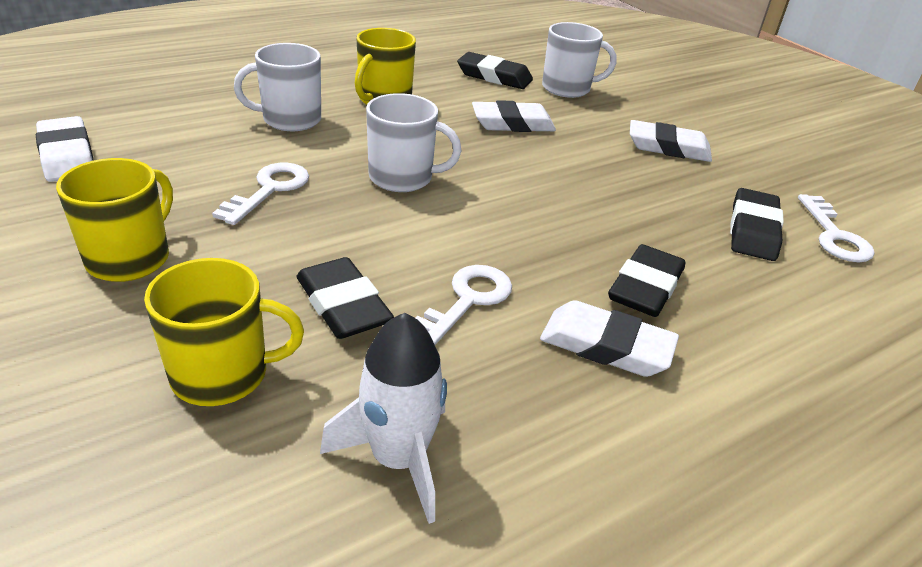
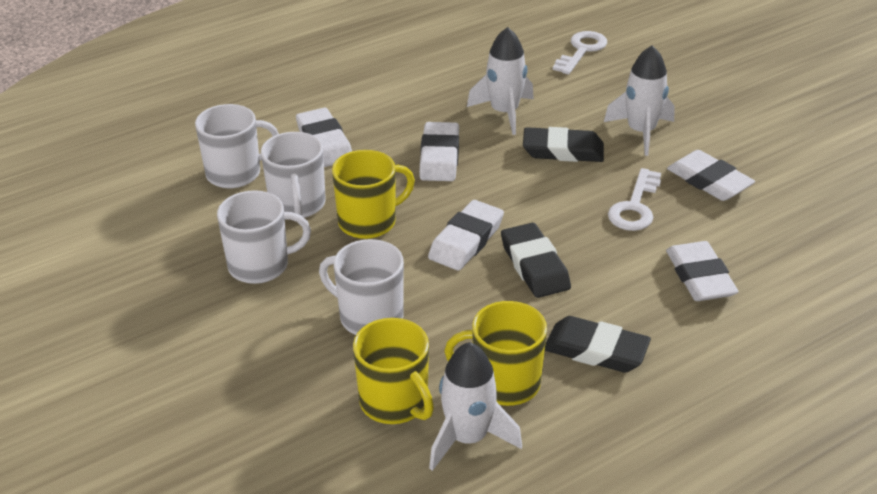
black eraser: [297,257,394,339] [457,52,533,89] [608,244,686,317] [730,188,784,261] = 4 -> [501,223,571,298] [523,127,604,162] [545,316,651,372] = 3
white eraser: [36,116,93,182] [472,100,556,132] [540,300,679,377] [630,120,712,162] = 4 -> [296,108,352,167] [419,122,459,181] [428,200,504,271] [666,241,738,301] [667,150,755,201] = 5
white key: [212,163,309,225] [416,265,512,345] [798,194,875,262] = 3 -> [553,31,607,75] [608,168,661,231] = 2
white mug: [234,43,321,131] [366,93,461,192] [542,22,617,98] = 3 -> [195,104,279,188] [217,190,311,284] [261,132,326,218] [319,239,404,335] = 4
white rocket: [320,313,447,524] = 1 -> [429,342,522,471] [467,27,534,135] [604,45,675,156] = 3

